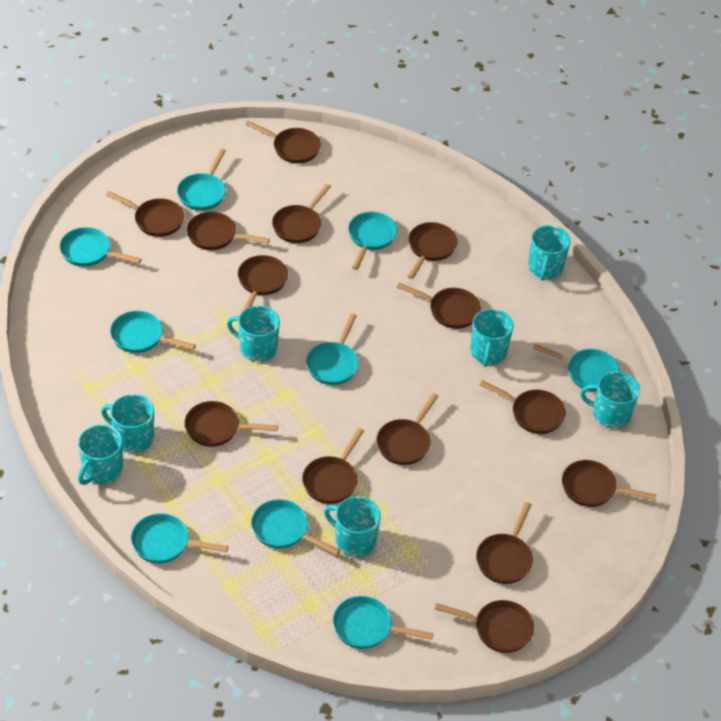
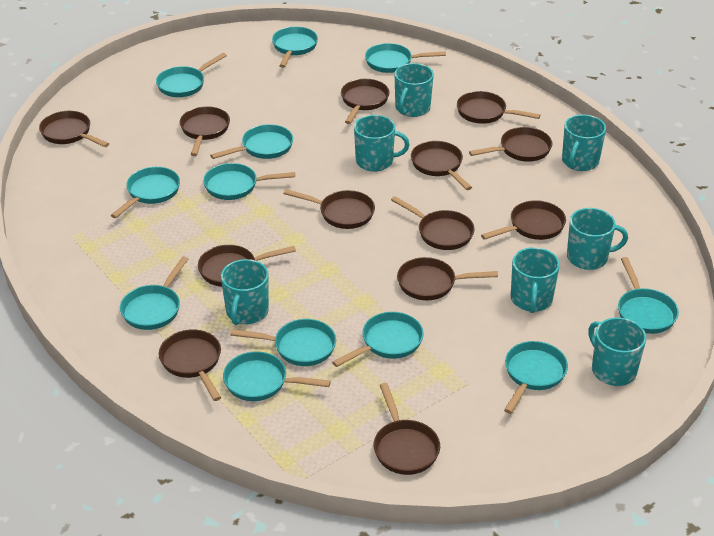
brown pan: [106,191,184,237] [185,401,278,447] [186,212,270,250] [238,255,288,312] [245,121,321,163] [272,184,331,243] [302,428,364,504] [376,393,438,465] [397,283,481,329] [407,222,457,279] [435,600,534,653] [476,502,533,584] [480,380,566,434] [562,460,657,507] = 14 -> [39,111,109,147] [159,329,221,401] [180,106,230,156] [198,245,296,287] [284,189,375,229] [341,79,389,124] [374,383,440,475] [391,196,474,250] [397,257,498,300] [411,141,472,190] [457,91,540,124] [469,127,552,162] [481,200,566,240] = 13
turquoise pan: [59,227,142,267] [110,311,196,353] [131,513,229,563] [177,149,226,211] [251,499,340,555] [306,313,359,385] [333,596,434,649] [348,212,397,270] [533,344,620,392] = 9 -> [111,167,180,218] [120,256,188,330] [156,53,227,97] [203,163,295,200] [210,124,293,159] [223,351,331,401] [230,319,336,366] [272,27,318,68] [332,312,424,367] [365,43,446,73] [504,341,568,414] [618,257,679,334] = 12

